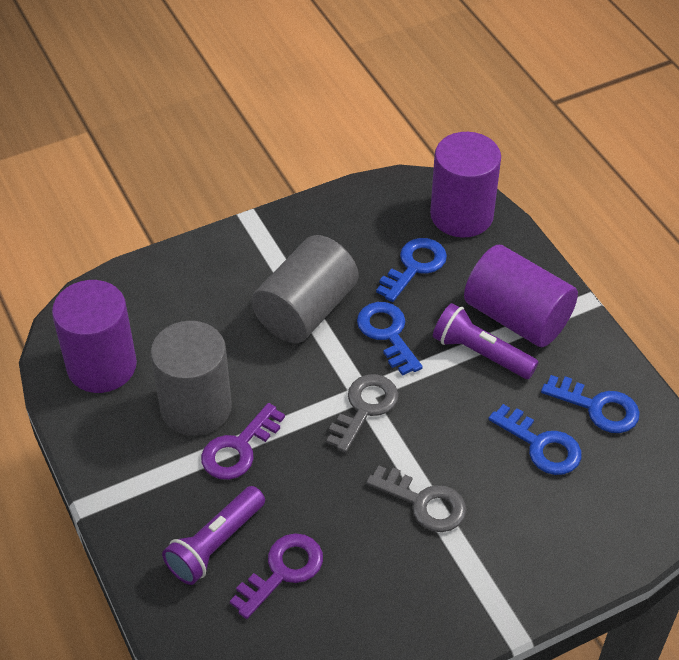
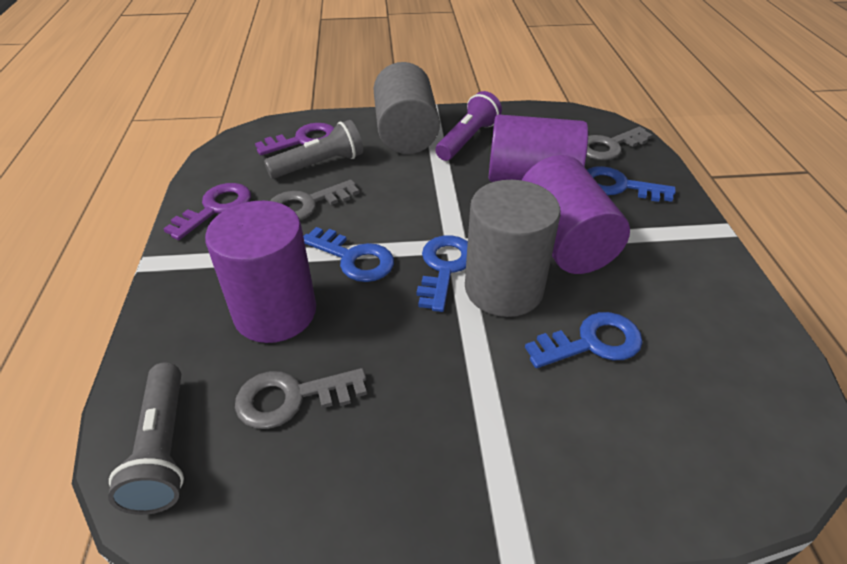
grey flashlight: none = 0 -> [108,362,184,515] [264,120,363,179] = 2
grey key: [326,374,398,453] [366,466,466,532] = 2 -> [235,368,367,429] [270,180,359,220] [587,127,652,160] = 3
purple flashlight: [162,486,265,585] [433,303,539,379] = 2 -> [435,91,502,161] = 1

